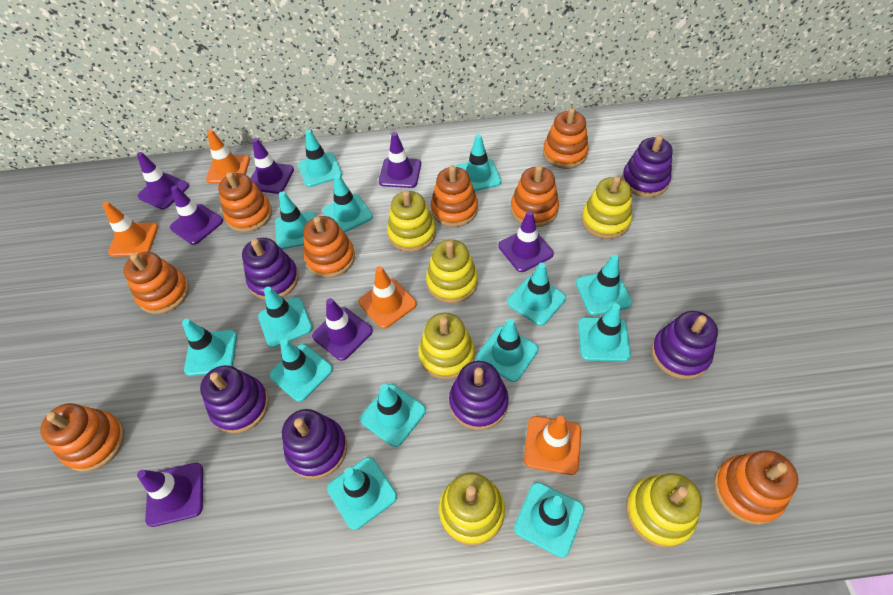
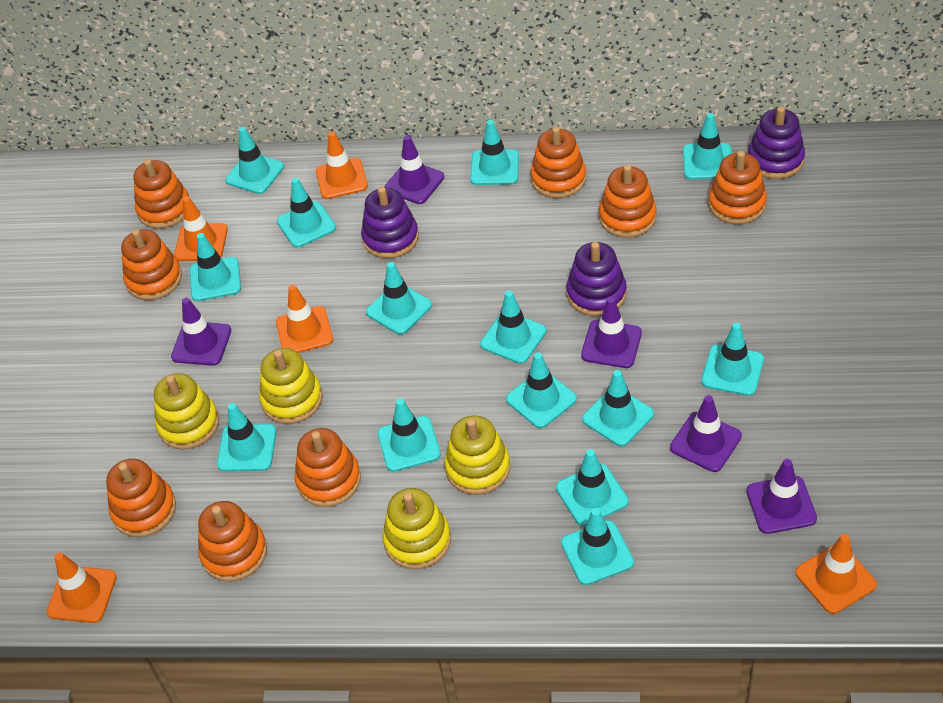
orange traffic cone: [102,202,158,257] [206,130,250,183] [359,266,417,329] [524,416,581,475] = 4 -> [46,552,117,623] [174,196,228,261] [276,284,333,353] [316,132,368,199] [796,534,877,614] = 5
purple stacking toy: [200,365,269,433] [242,238,299,300] [282,409,347,479] [449,361,509,430] [622,135,673,197] [651,311,718,379] = 6 -> [361,187,419,259] [566,242,627,316] [748,106,805,179] = 3
purple traffic cone: [137,152,189,209] [137,463,203,527] [170,186,223,245] [250,138,294,194] [312,298,373,361] [379,132,421,188] [498,210,554,272] = 7 -> [171,298,231,366] [384,135,444,204] [581,297,642,368] [670,395,742,472] [746,459,817,534] = 5
yellow stacking toy: [387,190,436,252] [418,313,475,380] [426,239,478,303] [439,472,505,546] [581,176,632,239] [626,473,702,548] = 6 -> [154,373,219,449] [259,348,323,424] [383,488,451,569] [444,415,510,495] = 4

